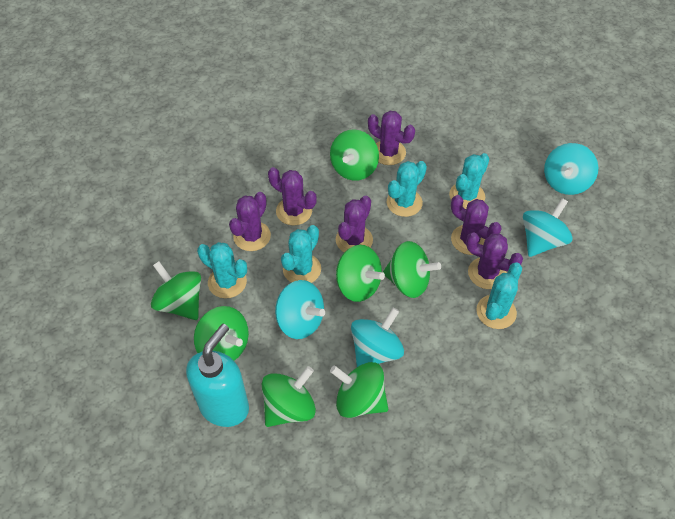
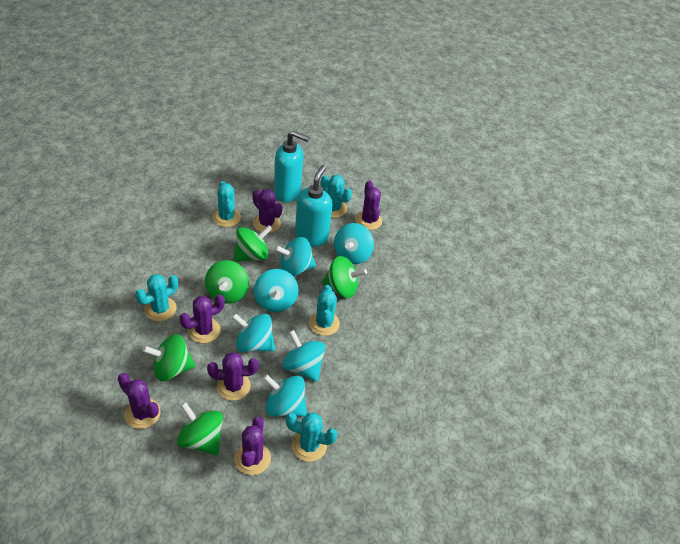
green spinning top: [151,261,201,320] [194,306,249,360] [261,366,316,427] [330,129,379,181] [330,362,388,418] [336,245,385,302] [383,241,441,298] = 7 -> [143,334,196,381] [177,402,223,455] [205,260,249,304] [234,225,272,262] [322,256,367,298] = 5
turquoise soap dispenser: [186,324,249,427] = 1 -> [274,130,310,202] [295,165,332,247] = 2
turquoise spinning top: [275,280,325,339] [351,307,404,367] [523,198,573,257] [544,143,598,195] = 4 -> [231,313,275,352] [254,269,299,312] [263,374,307,417] [274,237,316,277] [282,330,325,382] [334,223,374,264] = 6

